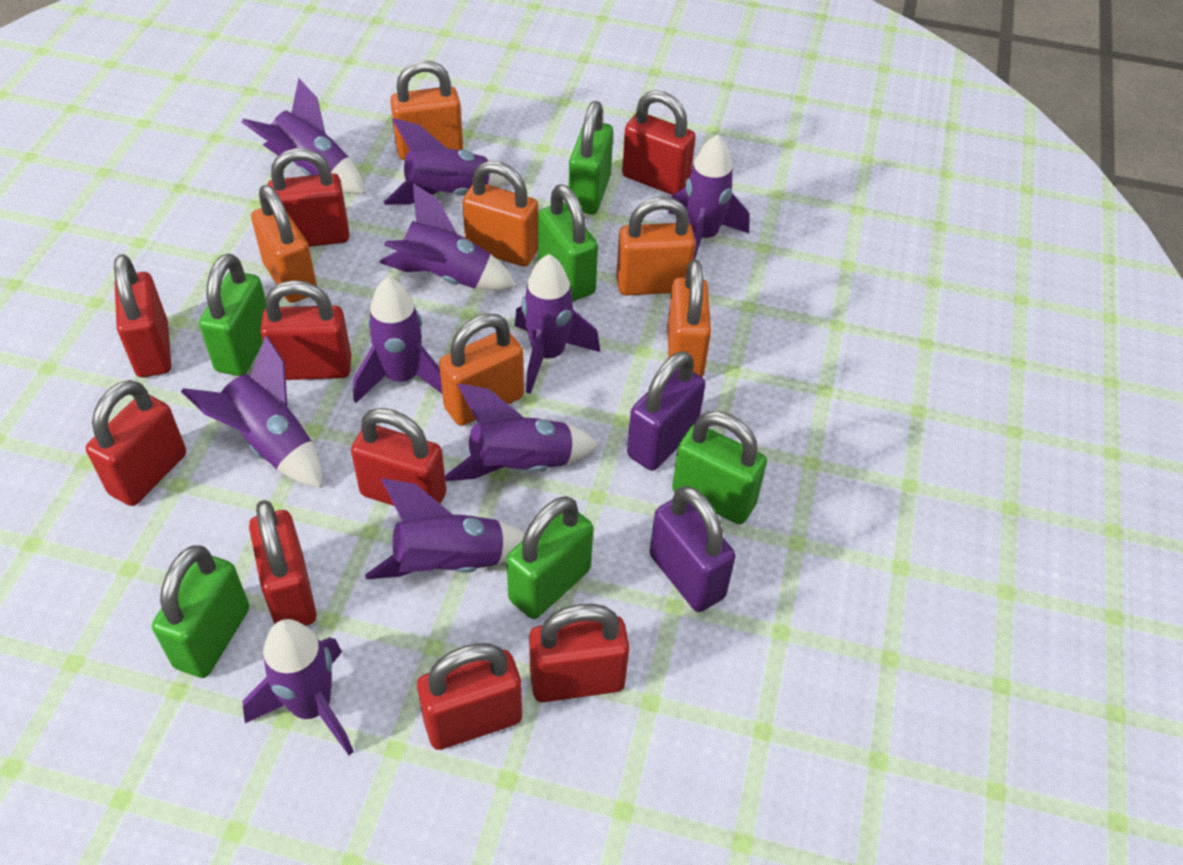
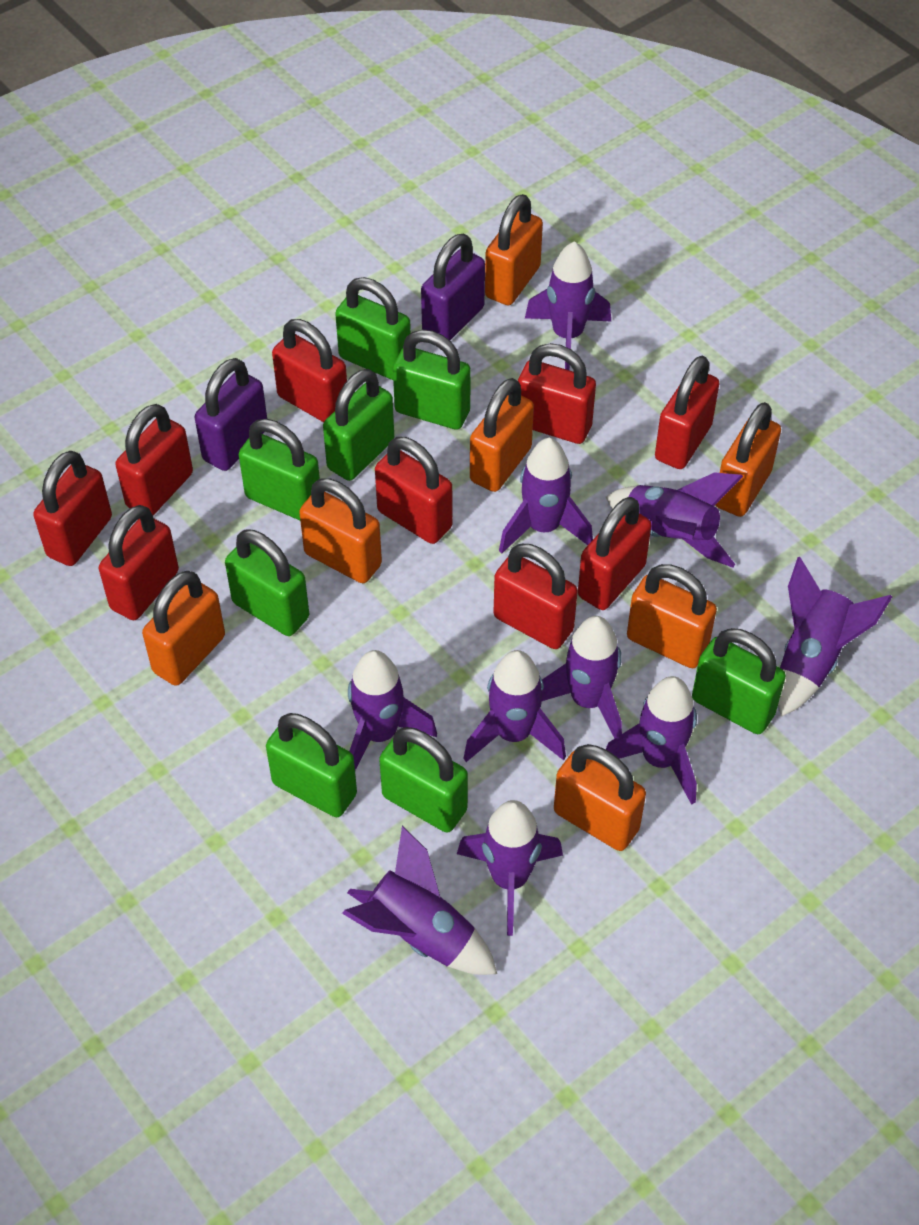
green padlock: [152,545,249,678] [199,254,266,376] [506,496,593,619] [538,184,598,301] [569,101,613,214] [672,411,767,524] = 6 -> [225,529,309,636] [239,419,320,520] [266,713,357,817] [323,369,394,481] [335,277,411,380] [379,727,468,833] [393,330,471,430] [692,628,786,734] = 8
orange padlock: [251,185,317,303] [390,60,463,160] [439,313,524,426] [462,161,538,267] [616,197,696,296] [667,260,711,377] = 6 -> [142,571,225,686] [299,478,382,583] [470,378,534,492] [485,194,543,305] [554,744,646,851] [627,564,717,668] [715,402,781,517] = 7

